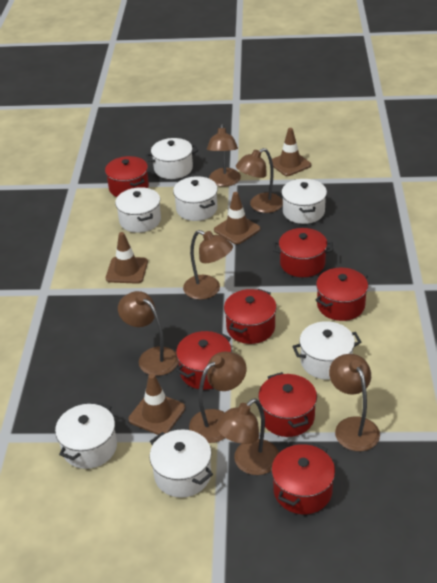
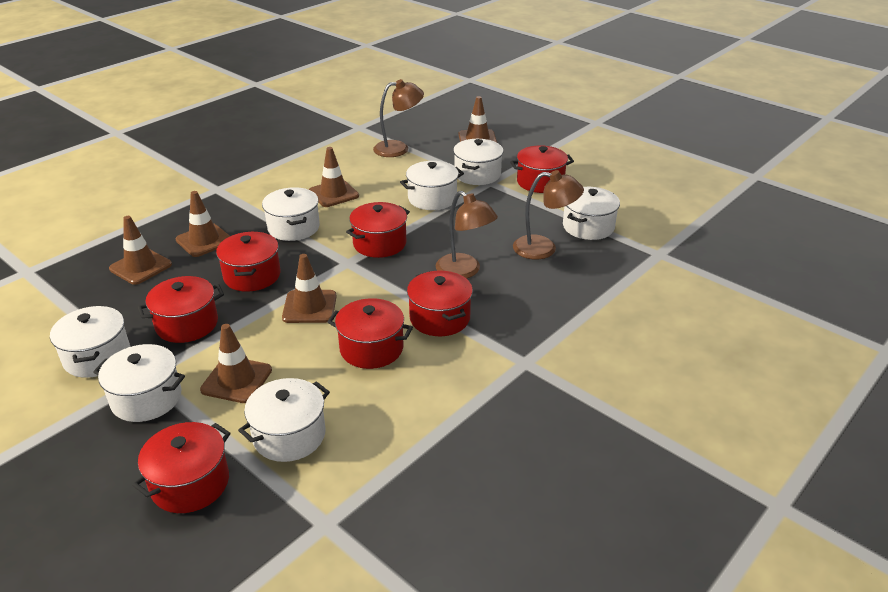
brown lamp: [118,291,179,376] [183,230,233,300] [189,352,247,443] [207,124,241,187] [216,398,279,475] [236,148,283,213] [329,354,380,451] = 7 -> [373,79,424,157] [436,191,498,278] [513,170,584,259] = 3
brown traffic cone: [106,232,148,284] [128,374,185,435] [214,192,260,244] [269,128,311,176] = 4 -> [109,216,172,285] [176,191,230,257] [200,324,272,403] [282,254,337,323] [309,147,359,207] [458,96,497,142] = 6

